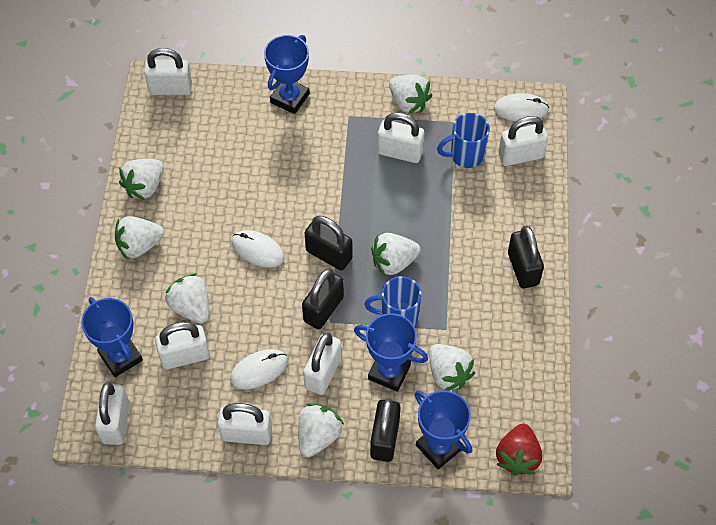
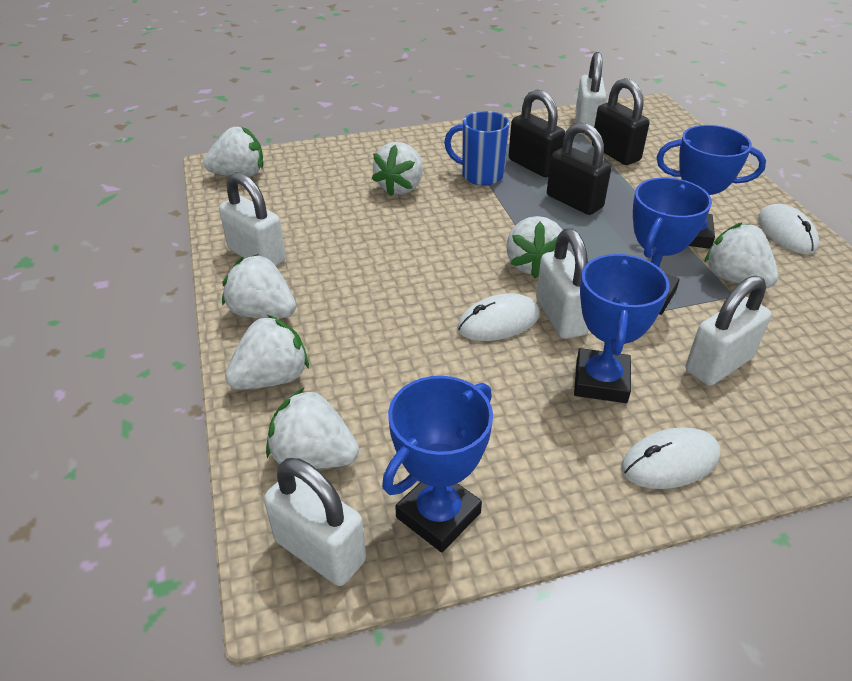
black padlock: [302,268,344,329] [305,215,352,271] [370,398,401,462] [508,226,544,289] = 4 -> [509,89,565,177] [547,122,611,215] [592,78,650,165] = 3
blue mug: [364,276,422,327] [437,113,490,168] = 2 -> [444,111,510,186] = 1
red strawberry: [496,424,542,476] = 1 -> none = 0
white padlock: [95,382,129,445] [144,48,192,95] [155,322,210,370] [218,403,272,445] [303,332,342,395] [377,112,424,163] [498,116,548,166] = 7 -> [219,172,286,266] [264,458,366,586] [536,228,589,339] [575,52,606,135] [686,275,771,386] = 5

